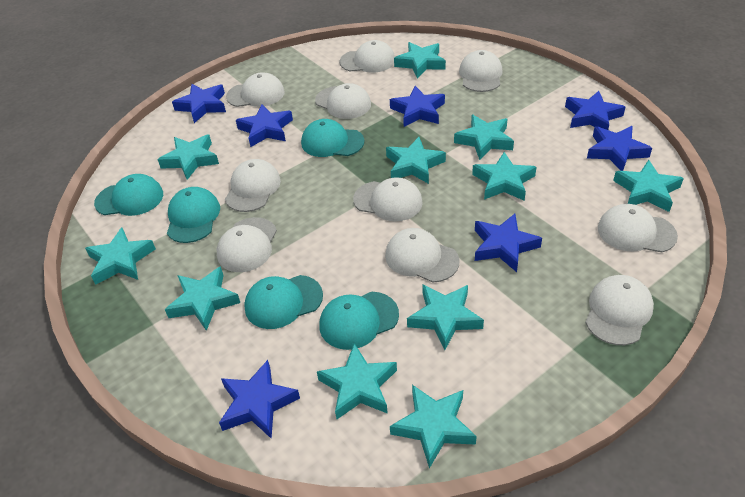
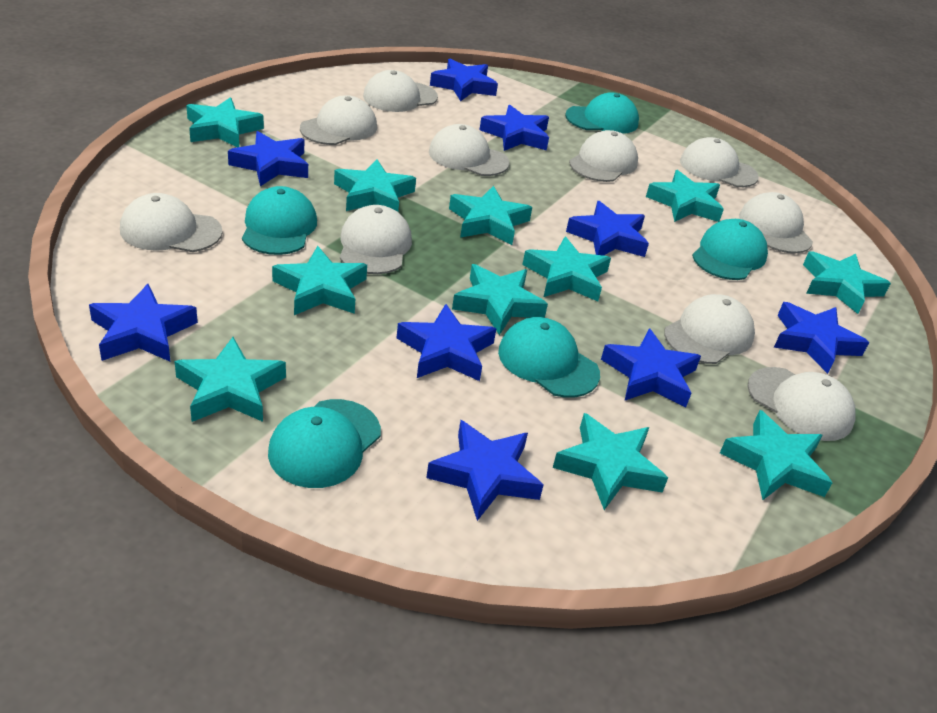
blue star: [172,84,226,123] [219,360,300,439] [236,105,293,147] [390,86,445,127] [475,214,542,272] [565,91,625,130] [587,126,652,171] = 7 -> [89,284,198,362] [228,131,308,186] [397,304,496,381] [426,420,543,521] [430,59,498,101] [480,105,549,151] [566,201,649,257] [601,328,701,407] [774,302,869,374] = 9

